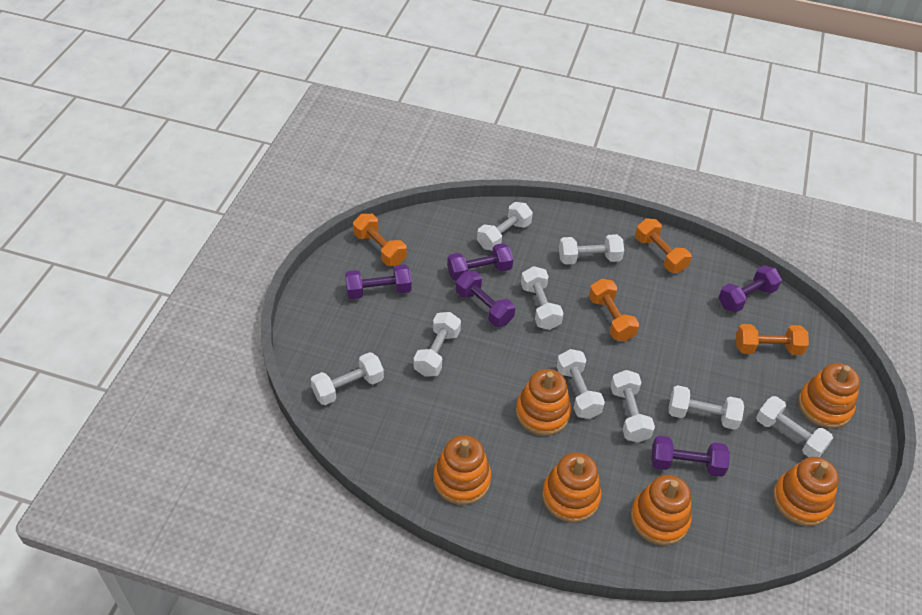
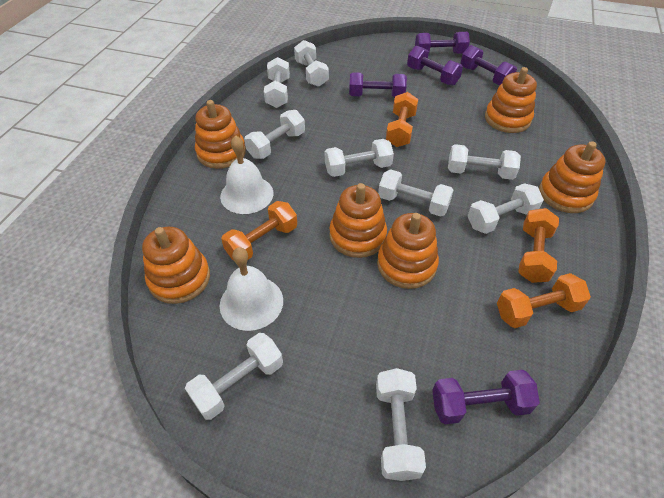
white bell: none = 0 -> [220,135,273,214] [220,247,283,331] = 2

